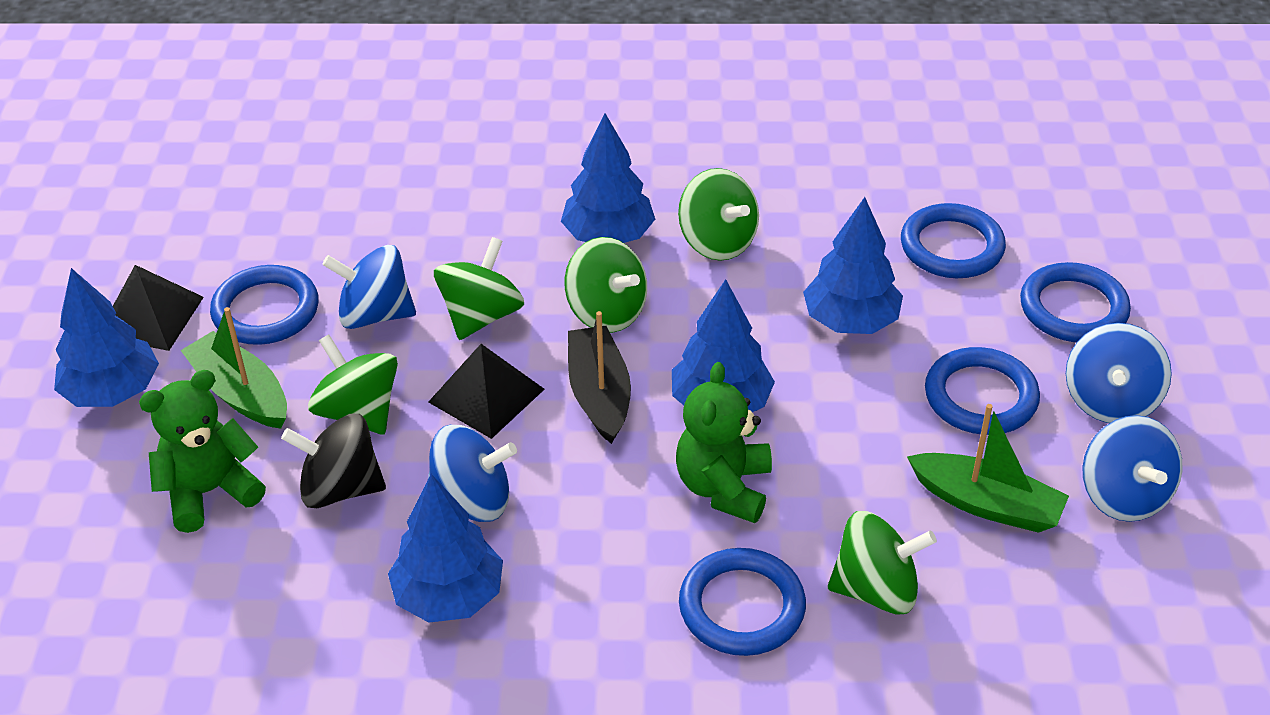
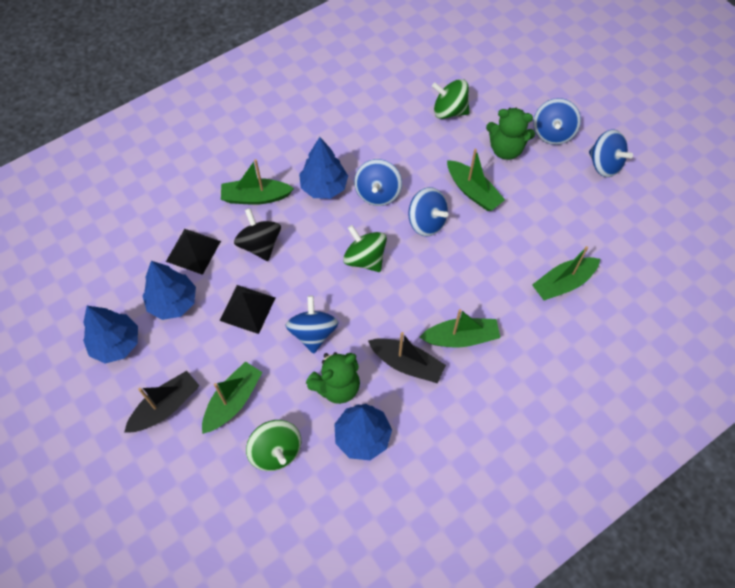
black boat: [568,311,631,444] = 1 -> [124,371,200,433] [368,332,446,383] = 2
blue ring: [210,265,319,345] [679,548,806,656] [901,203,1006,278] [925,347,1040,435] [1020,262,1131,342] = 5 -> none = 0
blue spinning top: [322,245,416,329] [428,425,517,522] [1066,323,1172,423] [1082,415,1183,522] = 4 -> [285,295,339,354] [354,159,402,206] [408,187,448,237] [533,98,581,145] [589,130,633,177] = 5
blue tree: [54,268,159,407] [388,474,503,623] [561,113,655,243] [672,279,775,412] [803,197,903,334] = 5 -> [83,306,138,364] [143,261,196,320] [299,137,348,199] [334,404,392,460] = 4
green boat: [181,307,287,429] [907,404,1069,533] = 2 -> [202,361,263,434] [221,159,294,205] [420,309,500,347] [447,149,505,211] [532,246,600,301] = 5
green spinning top: [308,334,398,435] [434,237,524,340] [564,237,647,333] [678,168,759,261] [828,511,937,615] = 5 -> [246,420,301,471] [343,225,387,272] [432,79,470,119] = 3

